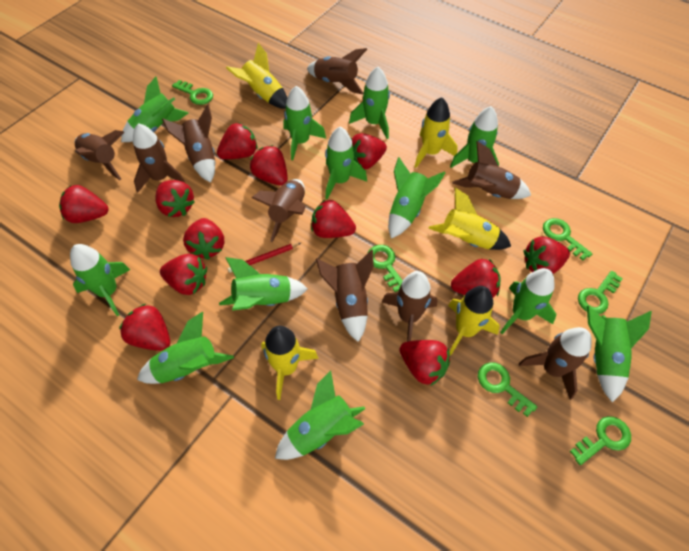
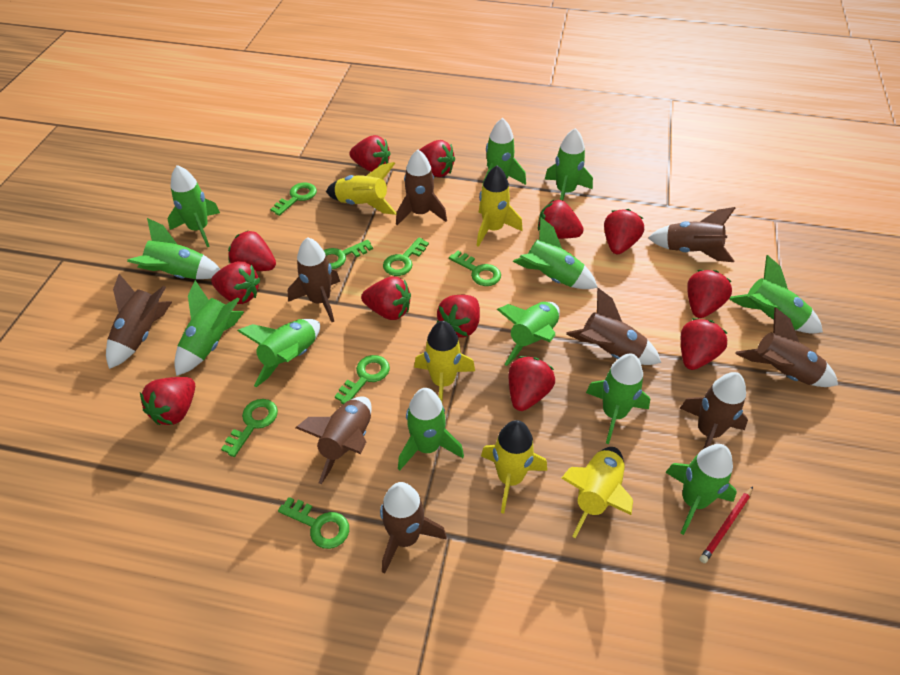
green key: [172,80,213,105] [368,245,403,292] [478,362,538,417] [543,218,593,261] [570,416,631,465] [578,271,623,314] = 6 -> [221,399,278,457] [270,183,317,216] [278,497,349,549] [324,240,373,269] [335,355,390,404] [383,237,429,276] [449,251,501,286] = 7

